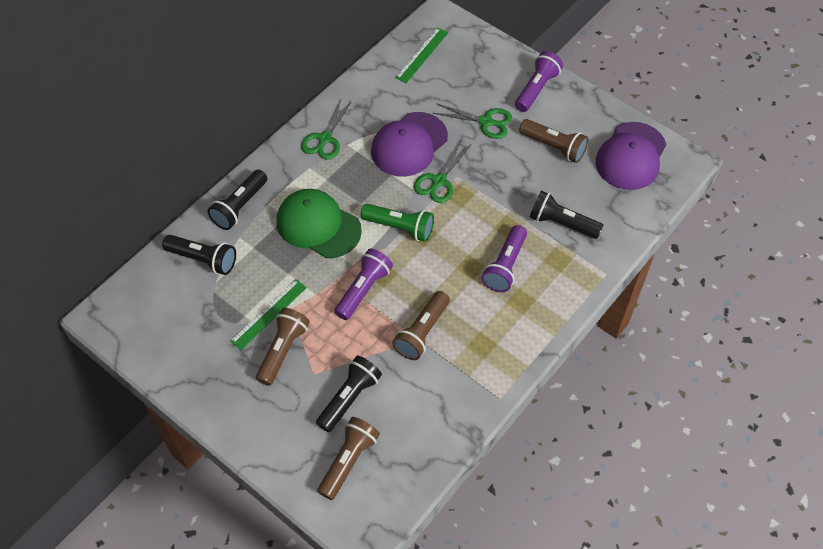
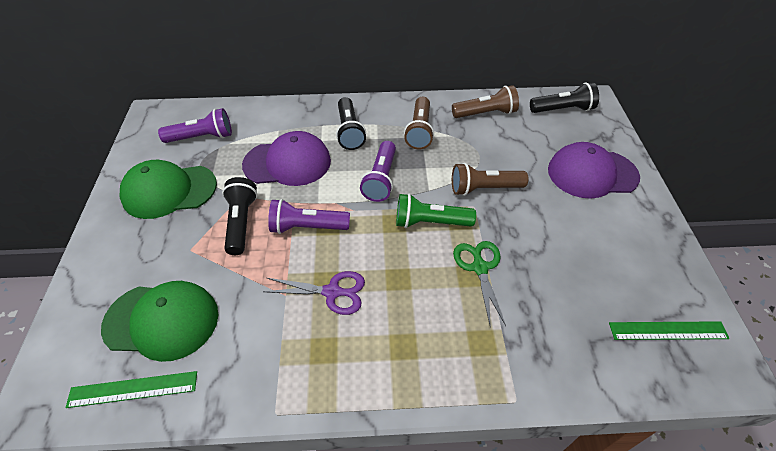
black flashlight: [162,235,236,275] [207,169,267,230] [316,356,382,432] [530,191,603,239] = 4 -> [222,177,258,255] [336,97,366,150] [530,82,599,113] = 3
brown flashlight: [256,308,310,386] [317,417,380,500] [392,291,450,360] [519,119,588,163] = 4 -> [404,97,434,149] [452,85,519,118] [452,163,528,196] = 3
green cap: [277,189,362,258] = 1 -> [101,281,218,362] [120,160,217,219] = 2
green scissors: [301,99,352,160] [414,140,471,203] [433,103,512,139] = 3 -> [453,241,506,326] = 1
purple scissors: none = 0 -> [262,271,365,315] = 1

